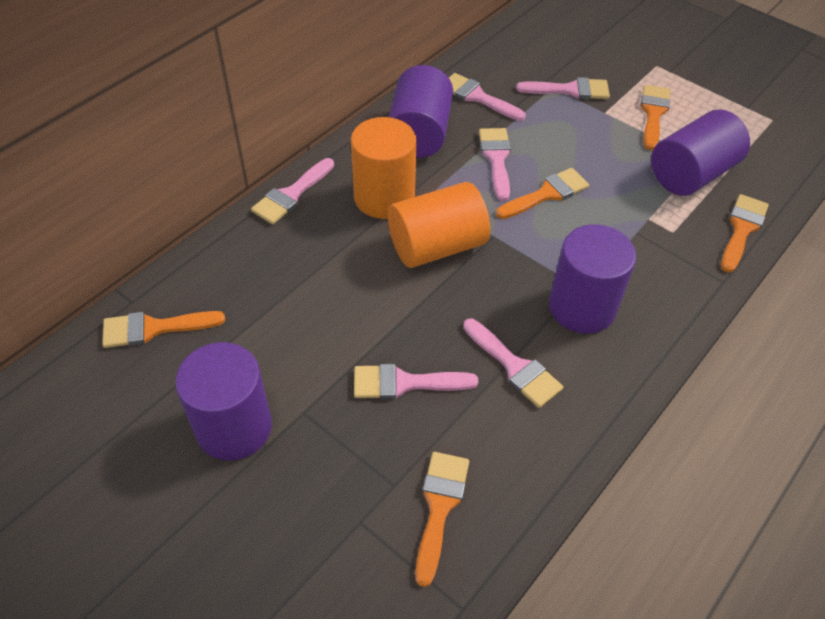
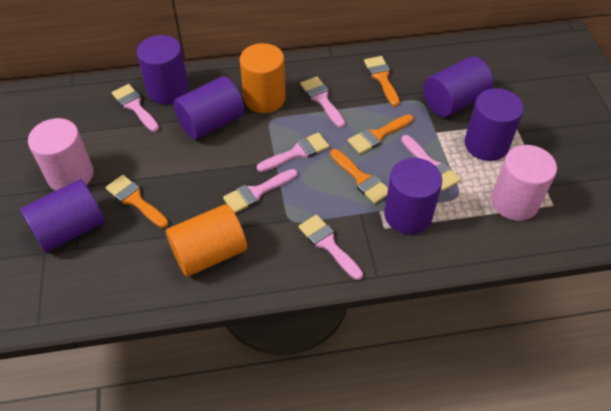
orange brush: [102,311,225,348] [415,452,469,587] [496,168,589,219] [640,85,670,150] [721,194,769,273] = 5 -> [105,175,169,228] [330,149,388,204] [348,114,413,154] [364,56,400,107] = 4
pink cylinder: none = 0 -> [28,118,94,190] [491,145,557,221] = 2
purple cylinder: [175,342,272,461] [389,65,453,158] [549,224,636,334] [651,109,750,196] = 4 -> [20,179,105,253] [137,35,189,104] [174,76,245,140] [384,158,442,234] [423,57,494,117] [465,88,524,161] = 6

